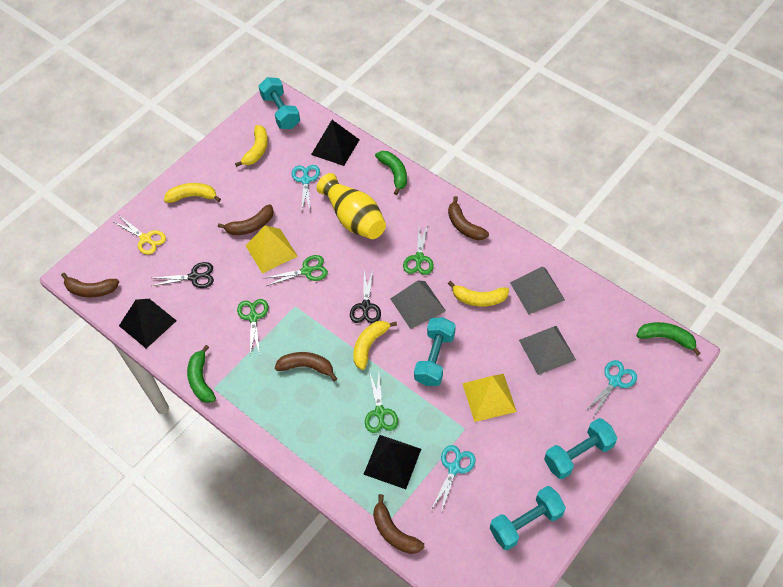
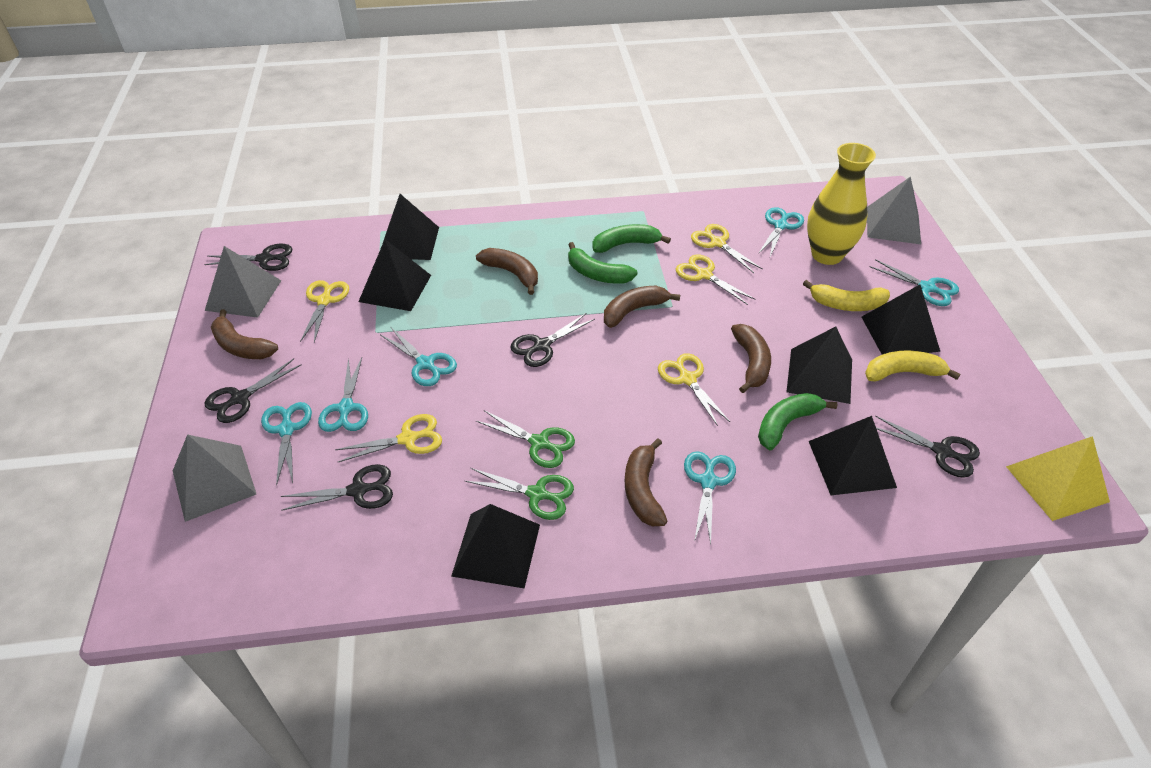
black pyramid: [119,299,177,349] [311,120,360,166] [363,435,421,489] = 3 -> [358,239,431,311] [383,194,439,260] [451,504,540,588] [786,326,852,404] [809,416,897,495] [862,285,940,355] = 6
black scissors: [152,262,214,288] [350,270,381,323] = 2 -> [204,244,293,271] [204,359,302,423] [281,464,393,511] [510,313,595,367] [875,416,980,478] = 5
green scissors: [237,299,268,355] [266,255,328,286] [365,372,398,433] [403,224,434,275] = 4 -> [465,468,574,520] [476,410,575,468] = 2
turquoise dumbbell: [259,77,300,129] [414,317,456,386] [490,486,566,550] [544,418,617,479] = 4 -> none = 0
turquoise scissors: [292,165,320,212] [431,445,475,513] [585,360,637,417] = 3 -> [261,402,312,486] [318,358,368,432] [381,328,457,386] [684,451,736,545] [758,207,804,257] [869,259,959,306] = 6
yellow banana: [164,183,221,203] [235,125,268,167] [353,321,397,370] [448,281,509,307] = 4 -> [803,280,890,311] [865,350,960,381] = 2
yellow pyramid: [245,225,298,274] [462,374,517,422] = 2 -> [1006,436,1110,521] = 1
yellow scissors: [114,217,166,255] = 1 -> [300,280,349,342] [335,414,442,462] [658,353,730,426] [676,255,755,305] [691,224,763,273] = 5

